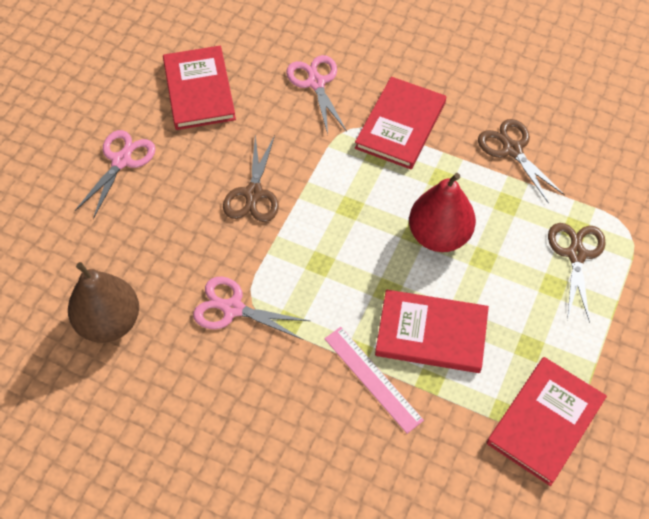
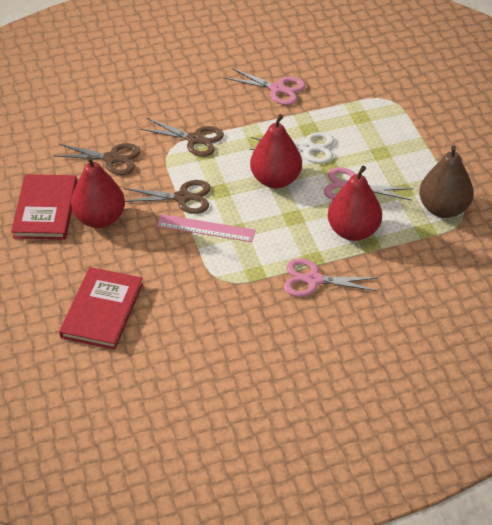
red book: [163,46,236,130] [355,77,446,169] [375,290,489,373] [487,357,607,486] = 4 -> [11,174,77,240] [59,267,143,350] = 2
red pear: [409,173,476,252] = 1 -> [71,156,125,228] [250,114,302,188] [328,166,382,241] = 3
white scissors: none = 0 -> [249,132,335,164] = 1

